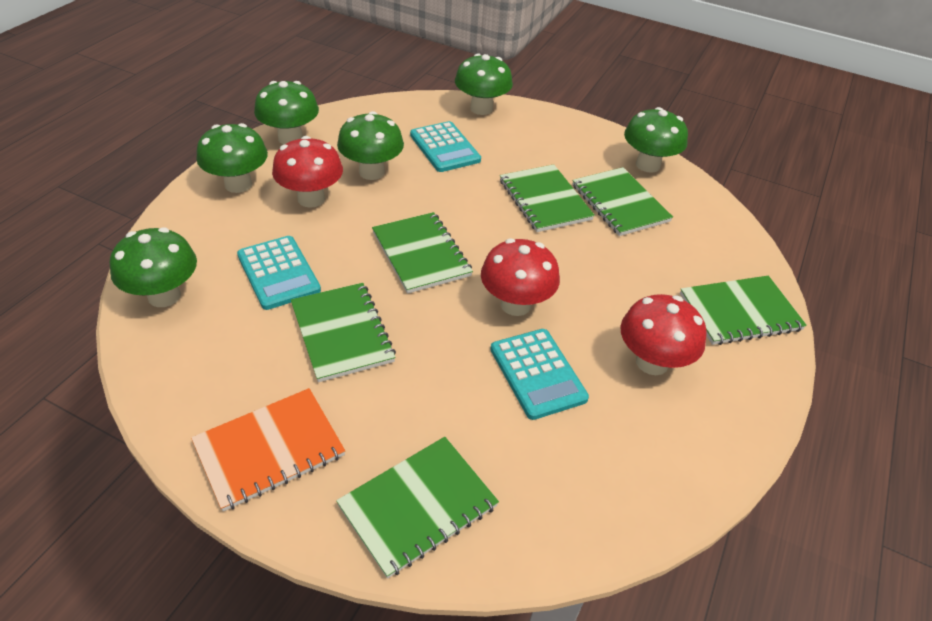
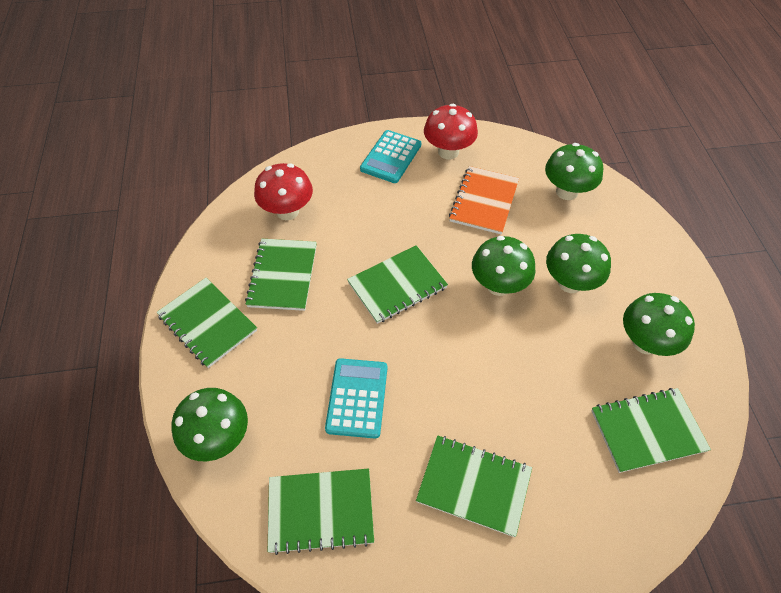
green mushroom: [110,227,197,307] [196,123,268,193] [254,81,319,144] [337,111,404,180] [455,53,513,115] [624,107,688,173] = 6 -> [171,388,248,461] [472,236,535,296] [545,143,603,200] [546,234,611,293] [623,293,695,356] = 5
red mushroom: [272,136,343,208] [481,238,560,316] [620,294,707,375] = 3 -> [254,163,313,220] [424,104,478,160] = 2
turquoise calculator: [237,236,321,310] [410,121,481,172] [490,329,589,420] = 3 -> [325,358,387,439] [360,130,421,183] = 2

